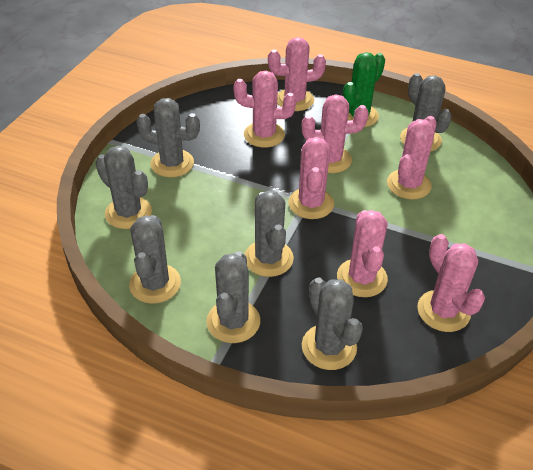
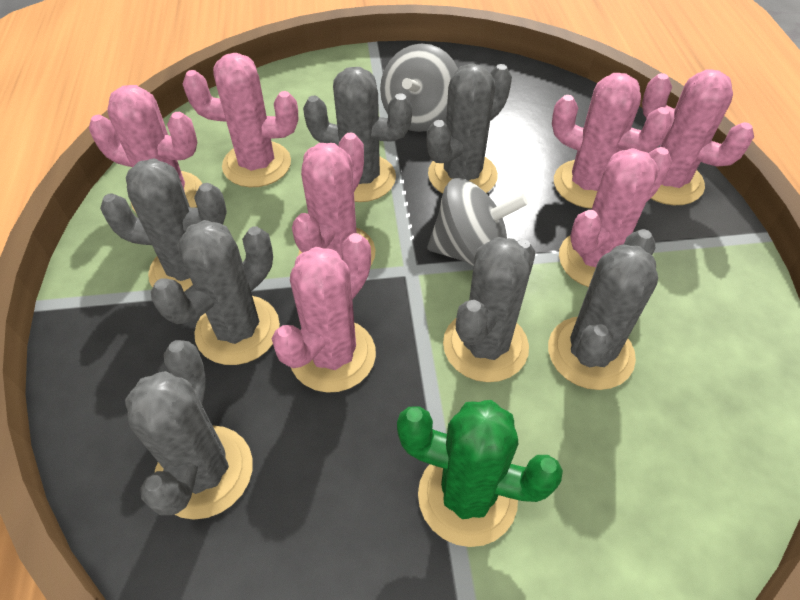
grey spinning top: none = 0 -> [380,43,458,132] [427,178,528,266] = 2

